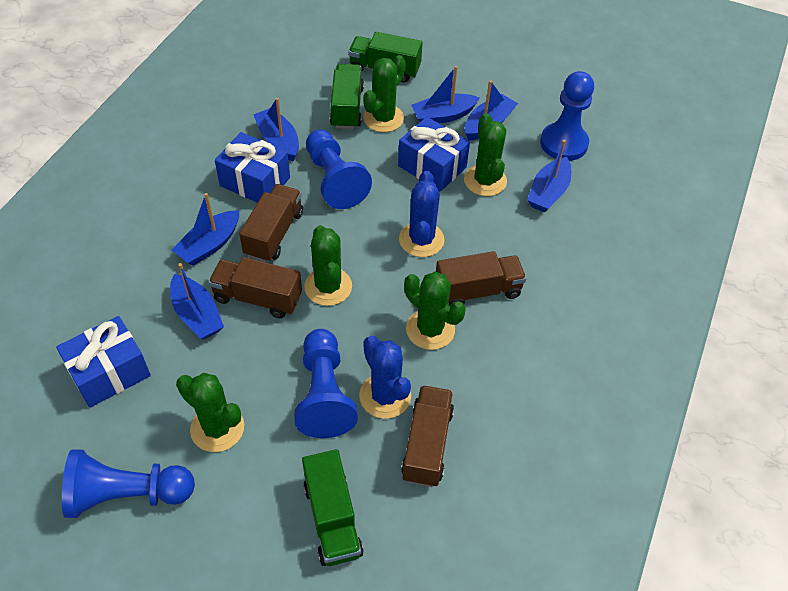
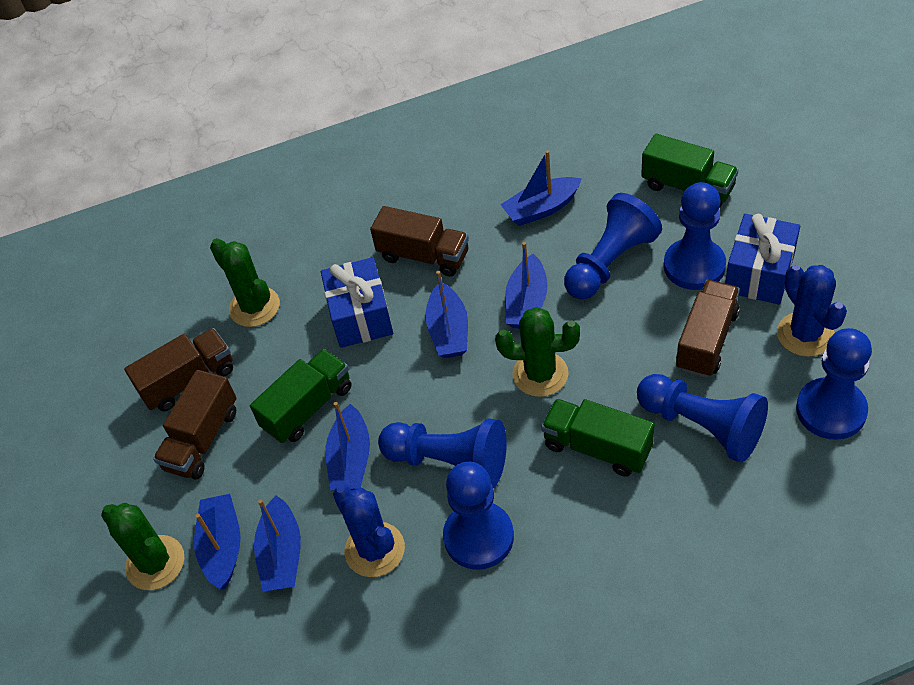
blue gift: [56,316,151,408] [215,132,290,203] [398,117,470,191] = 3 -> [321,257,393,348] [725,214,800,305] = 2
blue pawn: [62,449,195,518] [294,329,358,438] [306,130,372,209] [540,71,594,161] = 4 -> [378,419,507,488] [443,462,514,570] [564,193,662,299] [637,374,768,463] [664,182,726,290] [796,328,872,440] = 6
green cactus: [176,373,244,452] [304,225,352,306] [363,55,406,132] [404,271,466,350] [464,113,507,196] = 5 -> [101,503,184,590] [210,238,280,327] [495,307,580,397] = 3

